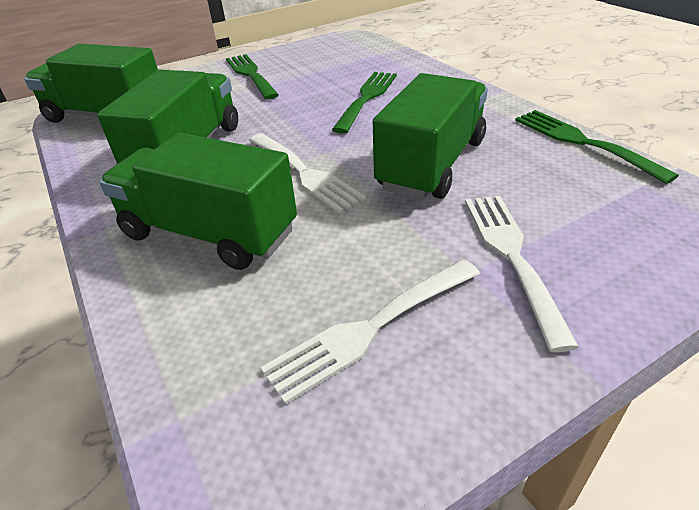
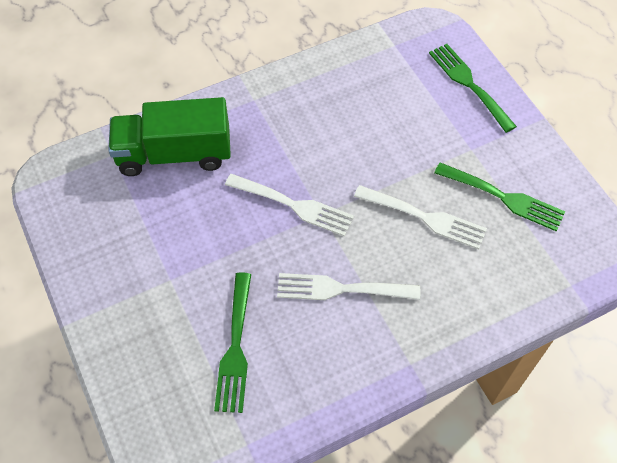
green truck: [24,44,158,123] [97,70,238,164] [99,133,297,270] [373,73,488,199] = 4 -> [108,97,231,176] = 1

